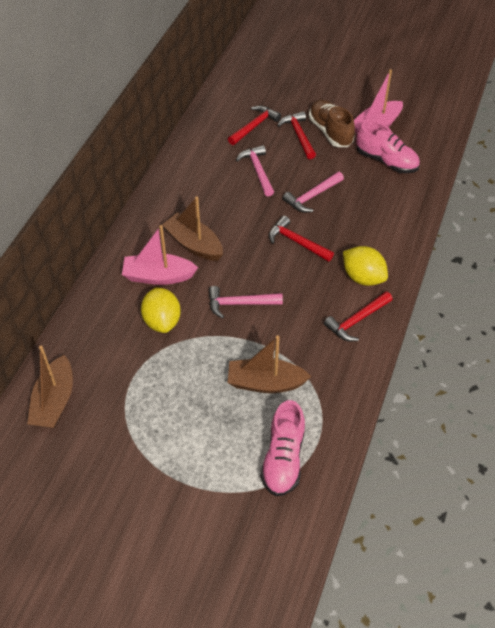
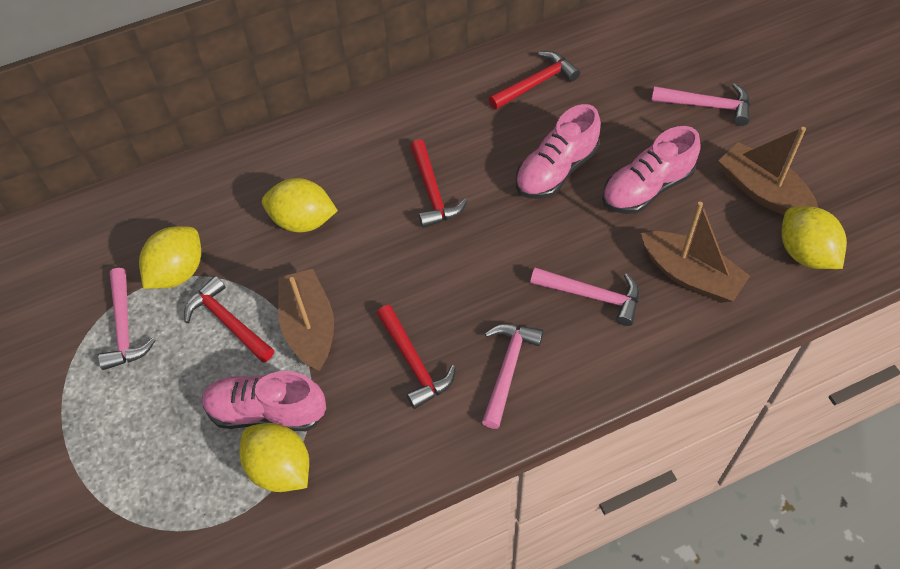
brown shoe: [309,100,355,147] = 1 -> none = 0
pink boat: [122,225,198,285] [354,69,403,133] = 2 -> none = 0
pink hammer: [209,286,283,318] [236,145,274,196] [283,172,344,213] = 3 -> [98,268,156,370] [482,324,544,429] [530,268,639,326] [651,83,750,126] = 4
pink shoe: [261,400,305,496] [356,121,420,173] = 2 -> [202,371,326,431] [516,104,601,199] [602,126,701,214] = 3
yellow lemon: [141,287,181,333] [343,246,388,286] = 2 -> [139,226,201,289] [240,423,309,492] [262,178,338,232] [781,206,847,269] = 4

